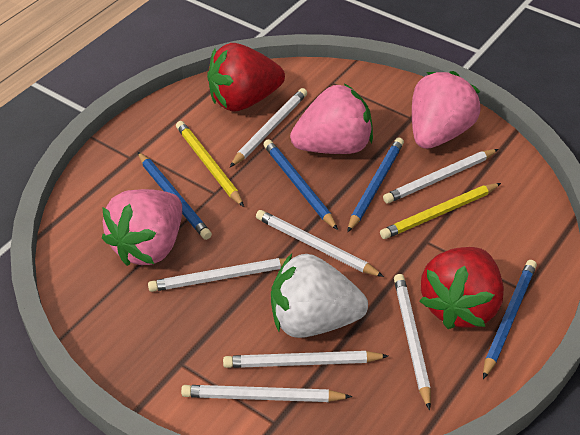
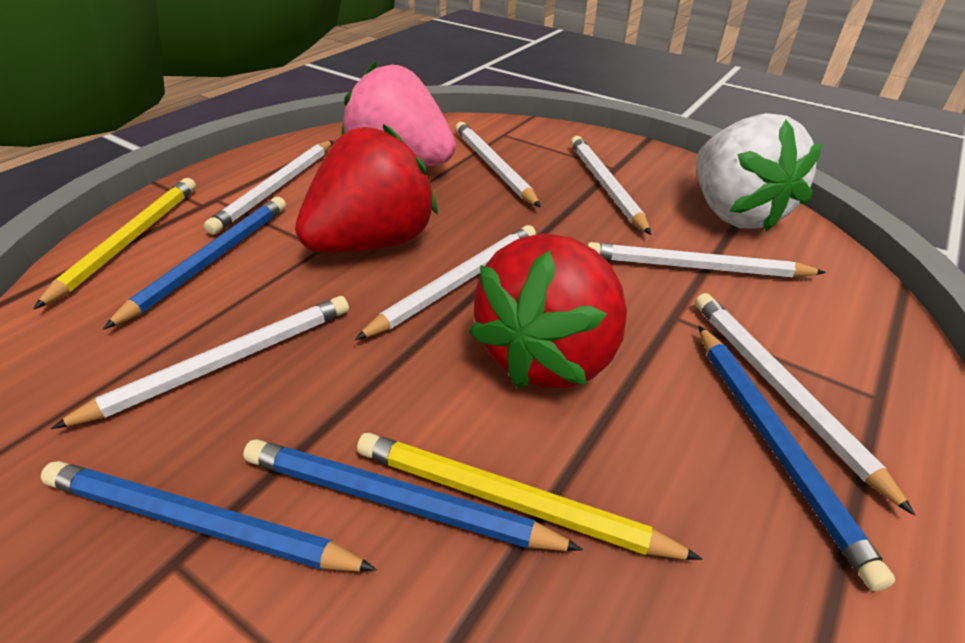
pink strawberry: [102,189,182,266] [290,84,373,154] [412,71,481,149] = 3 -> [341,61,456,166] = 1

